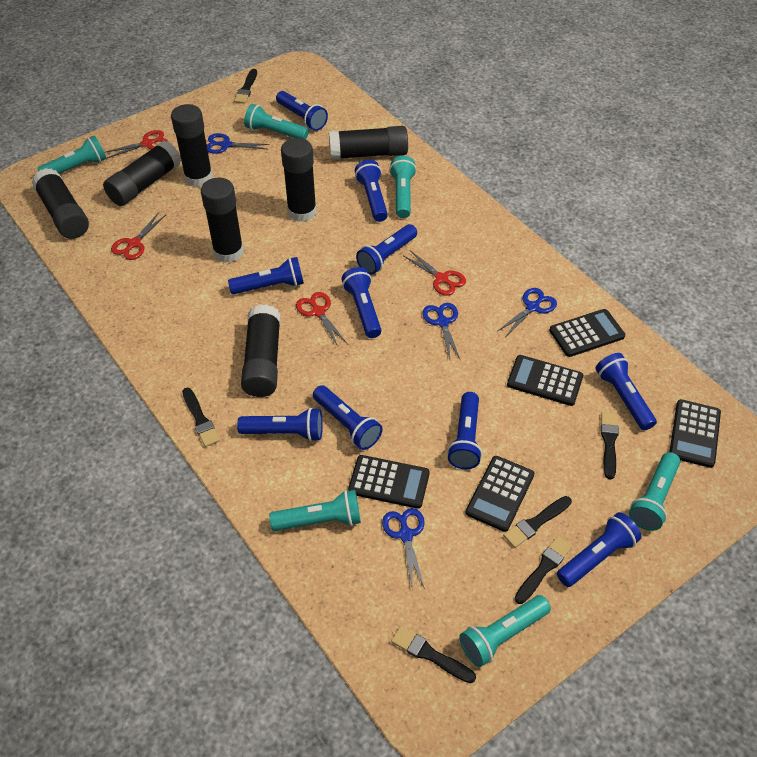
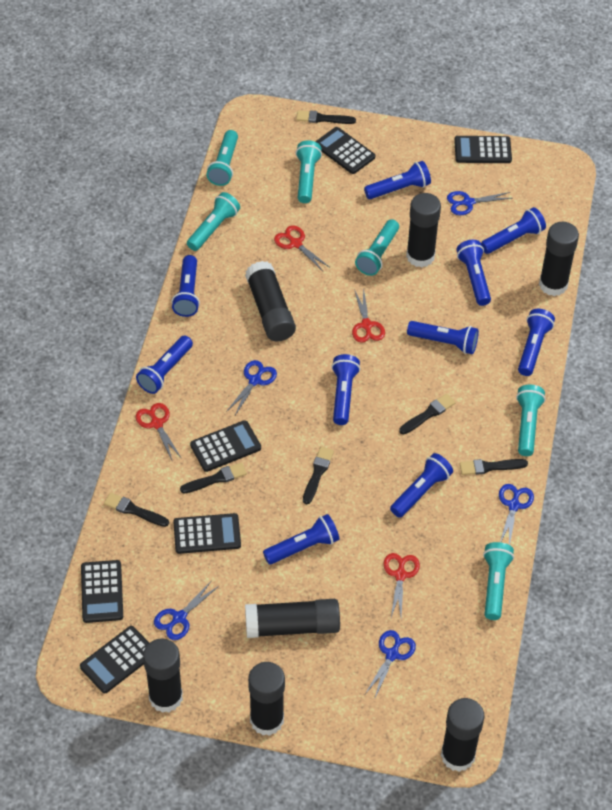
black calculator: [348,455,430,509] [466,456,534,532] [507,355,583,406] [549,309,625,357] [670,399,721,468] = 5 -> [80,626,149,693] [81,560,123,623] [173,513,241,554] [190,420,261,472] [315,127,375,174] [454,136,512,163] = 6
blue scissors: [207,133,270,154] [382,508,425,589] [422,303,461,361] [498,288,557,337] = 4 -> [154,580,219,640] [226,360,277,415] [365,630,416,700] [447,191,512,215] [499,484,534,545] = 5

